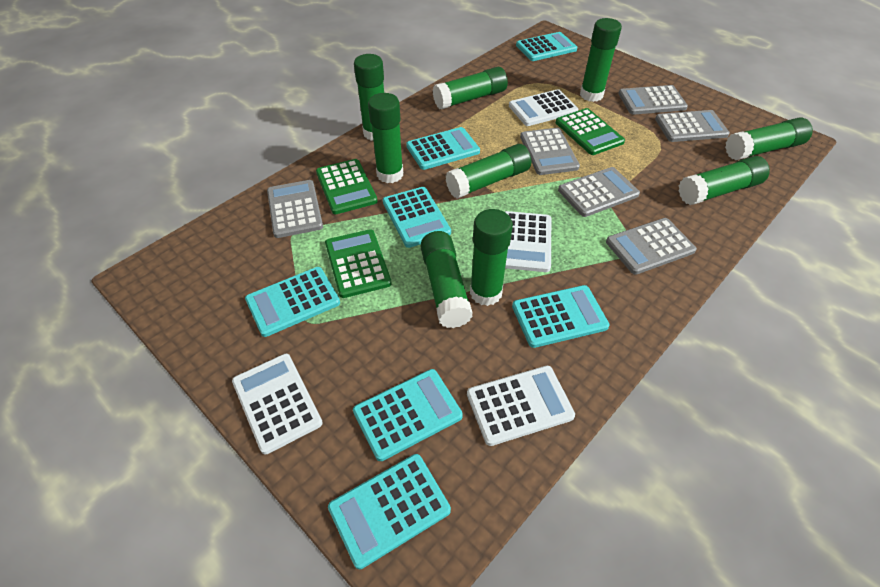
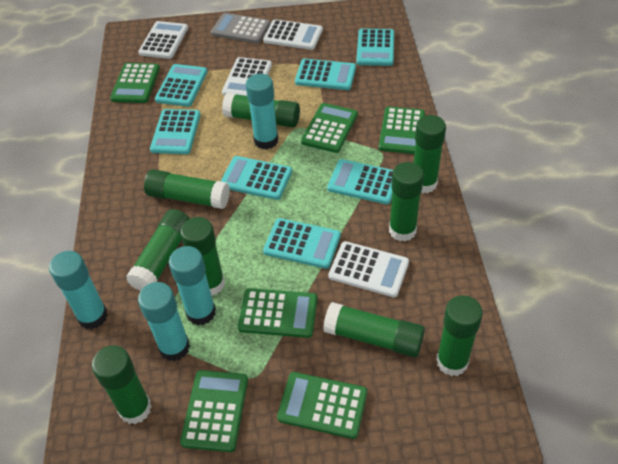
green calculator: [316,159,378,214] [325,229,392,298] [556,108,625,155] = 3 -> [110,63,160,103] [180,370,248,452] [238,288,317,338] [277,372,367,439] [301,103,358,153] [379,106,425,154] = 6
grey calculator: [267,180,323,238] [520,128,580,175] [558,167,640,217] [606,218,697,275] [618,85,688,115] [655,110,730,142] = 6 -> [211,13,271,43] = 1
turquoise glue stick: none = 0 -> [49,251,108,330] [138,282,190,361] [169,246,216,325] [246,74,278,149] = 4

